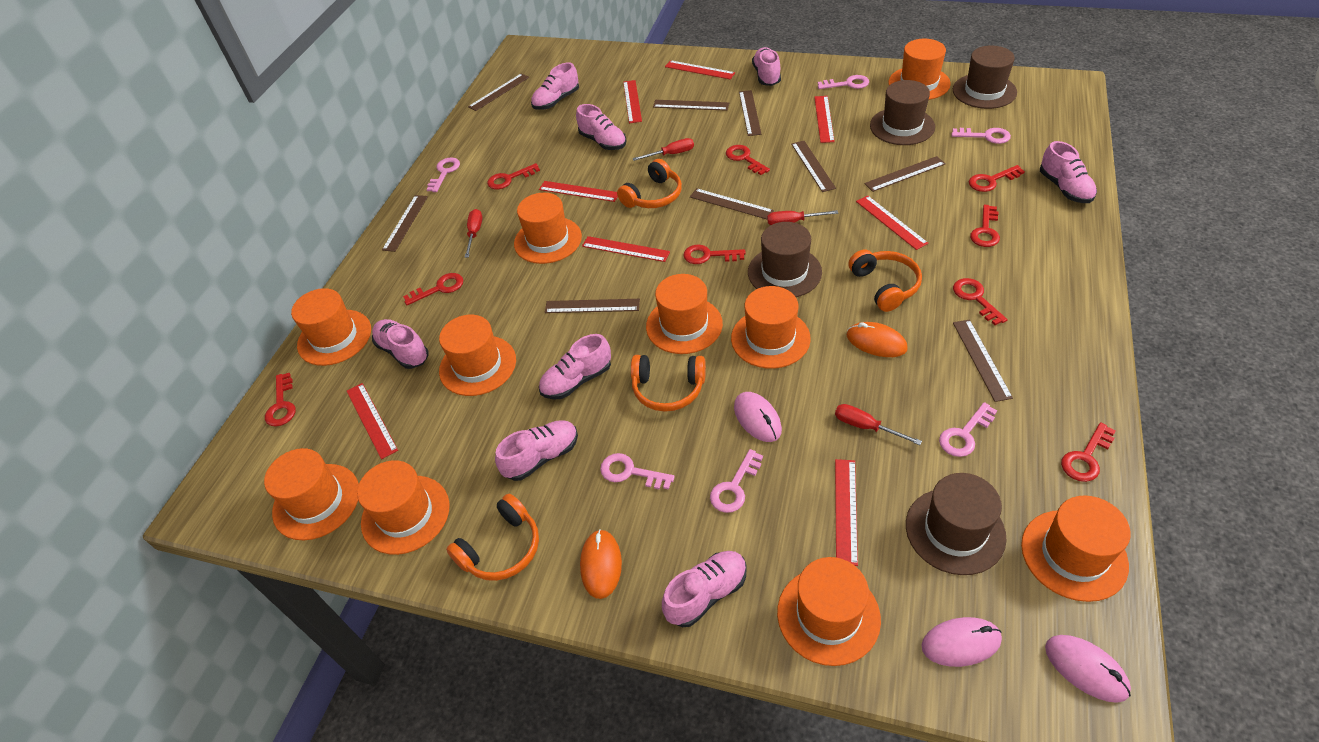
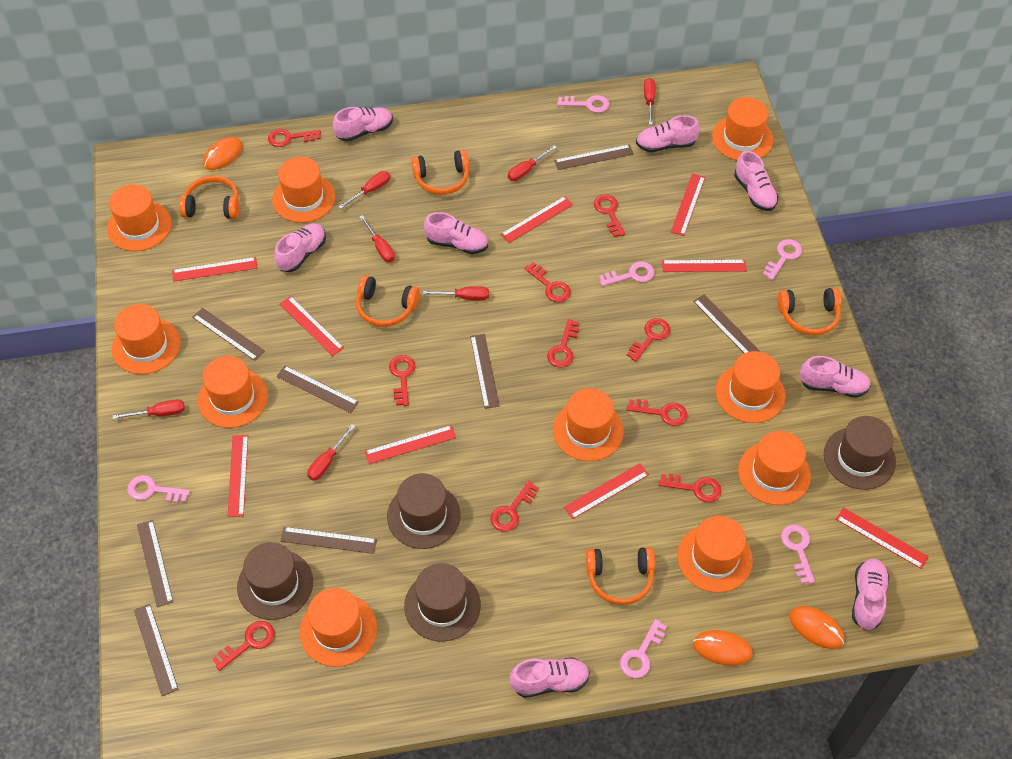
brown ruler: [382,195,428,252] [468,73,529,111] [545,299,640,313] [653,100,729,111] [690,188,774,219] [739,90,761,136] [791,141,836,192] [864,156,946,192] [953,319,1013,402] = 9 -> [134,604,178,696] [137,520,173,607] [192,308,265,361] [276,366,359,413] [281,527,377,554] [470,334,499,409] [554,144,634,170] [693,294,760,353] = 8
orange headphones: [446,494,539,581] [617,159,682,208] [631,355,706,412] [848,249,922,312] = 4 -> [179,175,240,219] [356,275,420,327] [411,150,469,195] [586,547,655,605] [777,288,841,336] = 5
orange mouse: [580,529,622,599] [847,322,908,357] = 2 -> [203,137,243,170] [693,630,753,666] [789,606,844,649] = 3
pink mouse: [734,392,782,442] [921,617,1002,667] [1045,635,1131,703] = 3 -> none = 0
red key: [265,373,296,427] [403,273,463,305] [487,163,540,189] [683,245,746,264] [726,145,770,175] [953,278,1008,325] [969,165,1025,192] [970,205,1000,247] [1061,422,1116,482] = 9 -> [212,621,275,671] [268,129,321,147] [389,355,415,406] [490,481,539,532] [524,262,571,302] [547,319,579,368] [594,194,625,237] [627,318,670,362] [627,399,687,426] [658,474,722,503] = 10
red ruler: [347,383,398,459] [539,181,618,202] [582,236,670,262] [623,80,642,123] [665,60,735,79] [814,96,835,143] [835,459,858,566] [856,196,929,250] = 8 -> [172,257,257,282] [228,435,248,517] [279,296,344,356] [365,425,456,464] [501,196,573,243] [564,463,649,519] [662,260,747,272] [671,173,705,236] [836,507,929,569] = 9
red screwdriver: [465,209,482,258] [633,138,694,161] [767,210,838,225] [835,404,922,445] = 4 -> [113,400,185,419] [307,424,355,481] [338,171,390,209] [360,215,395,262] [422,286,489,300] [508,145,557,181] [644,78,655,125] = 7

